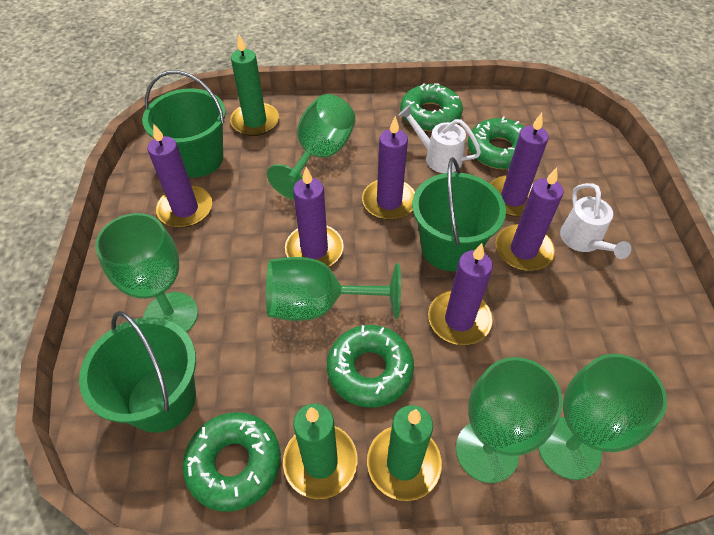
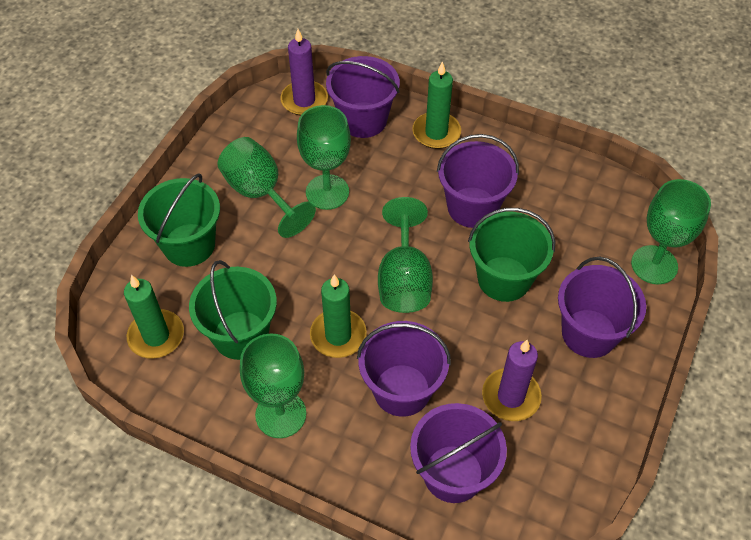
green donut: [182,412,281,512] [327,325,414,408] [400,83,463,132] [468,116,524,169] = 4 -> none = 0
purple bucket: none = 0 -> [326,56,400,138] [357,321,451,417] [410,403,507,503] [437,134,519,228] [558,256,646,358] = 5
purple candle: [147,123,212,228] [285,167,344,267] [362,116,415,220] [428,243,493,345] [490,113,549,217] [495,167,564,271] = 6 -> [280,29,328,116] [482,340,542,421] = 2
white watering can: [398,105,481,173] [560,183,631,259] = 2 -> none = 0

